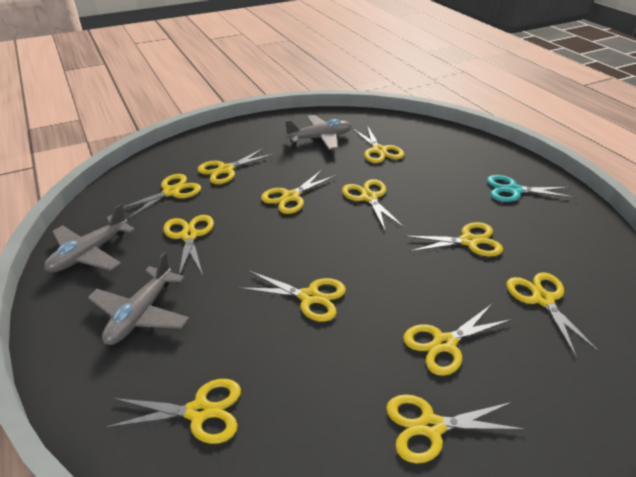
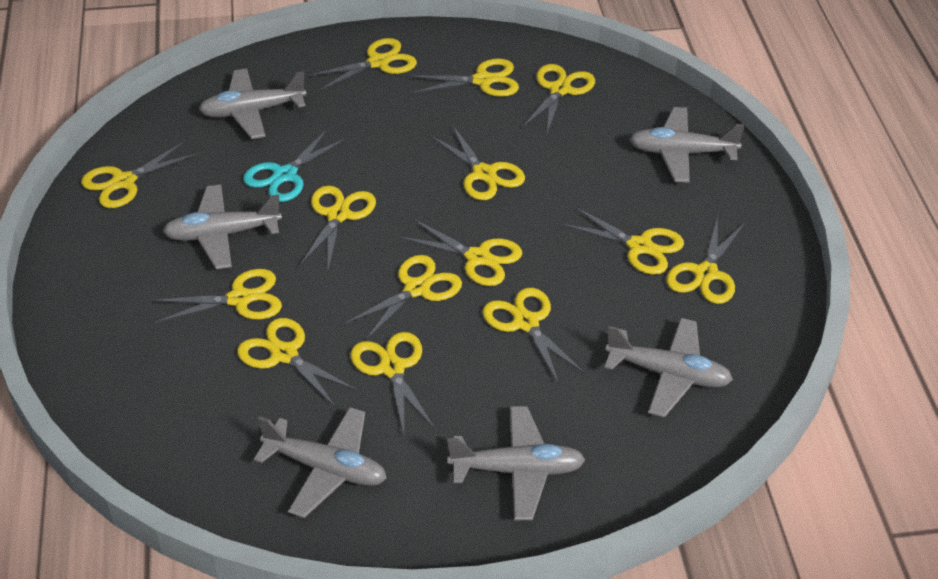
grey plane: [44,204,135,272] [88,252,189,345] [285,115,352,150] = 3 -> [162,185,282,269] [198,69,306,139] [254,407,387,518] [447,406,585,520] [604,318,733,417] [629,107,745,183] = 6
yellow scissors: [105,379,241,444] [123,174,201,220] [163,215,214,275] [198,148,274,184] [239,271,346,322] [261,170,336,214] [342,179,405,232] [352,125,404,163] [386,394,526,464] [403,304,512,376] [404,222,503,257] [506,272,601,357] = 12 -> [81,141,199,208] [151,269,282,324] [237,318,359,408] [299,185,376,270] [307,38,417,91] [344,255,462,341] [350,332,435,434] [398,219,522,286] [408,59,519,97] [430,125,525,200] [482,288,586,384] [522,64,595,134] [560,206,684,275] [666,216,745,304] = 14

